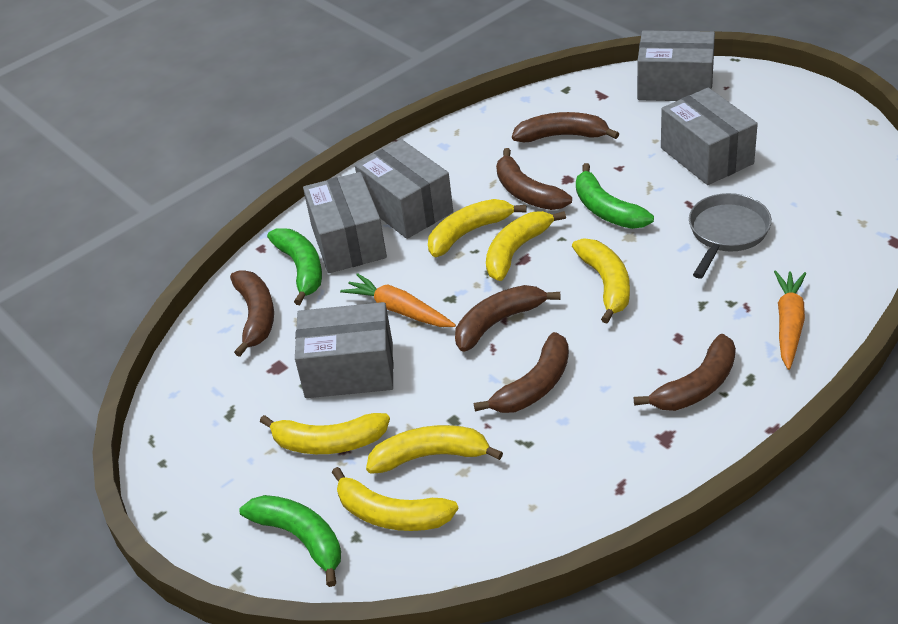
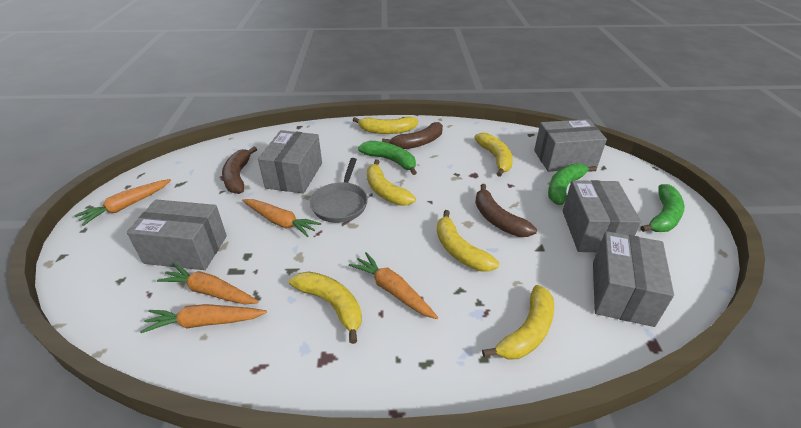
brown banana: [230,270,274,357] [455,285,560,352] [474,332,569,413] [496,148,572,210] [512,112,619,142] [634,334,736,411] = 6 -> [222,146,257,194] [382,122,443,149] [475,184,537,237] = 3
orange carrot: [340,273,456,327] [774,271,806,370] = 2 -> [74,179,171,226] [140,304,267,333] [157,263,259,304] [242,199,321,237] [349,252,438,319] = 5

